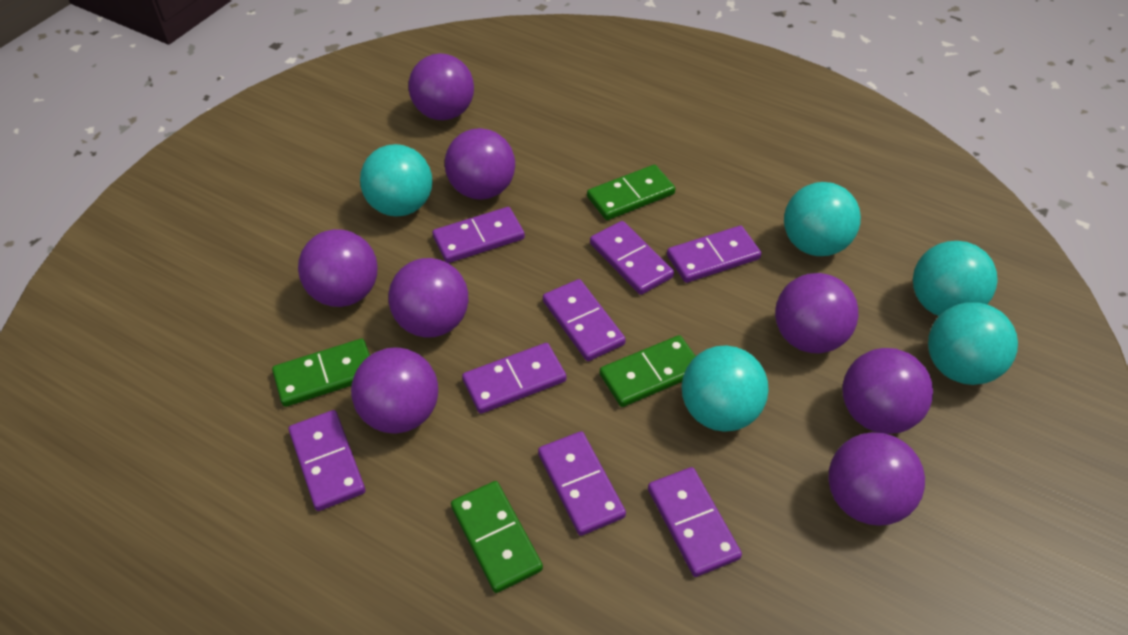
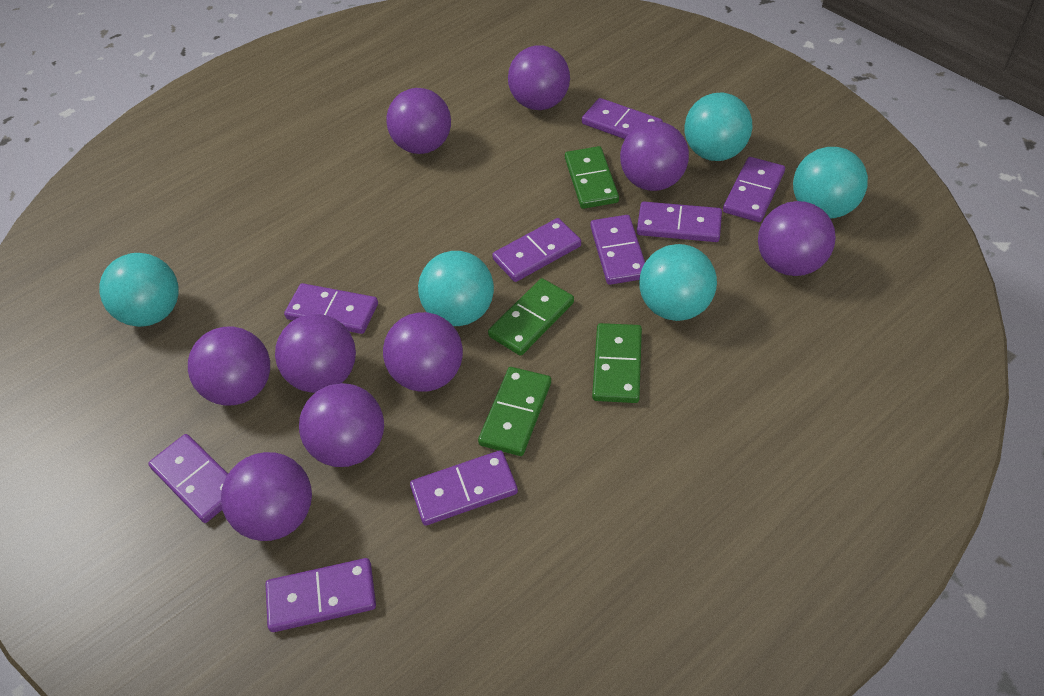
purple ball: [298,229,378,307] [351,347,438,434] [388,258,468,338] [408,53,474,120] [445,128,515,200] [775,273,858,353] [828,432,925,526] [842,348,933,434] = 8 -> [188,327,270,406] [221,452,312,541] [275,314,356,393] [299,383,384,467] [383,312,463,392] [386,88,451,154] [508,45,570,110] [620,121,689,191] [758,201,836,276] = 9
purple domino: [289,410,365,511] [432,207,525,263] [462,343,567,414] [538,431,626,536] [543,279,626,361] [590,221,674,295] [648,467,742,577] [667,226,761,283] = 8 -> [148,434,228,523] [265,558,376,632] [284,283,378,334] [410,450,518,526] [492,218,581,282] [582,98,663,139] [590,215,645,285] [637,202,722,242] [723,157,785,222] = 9

